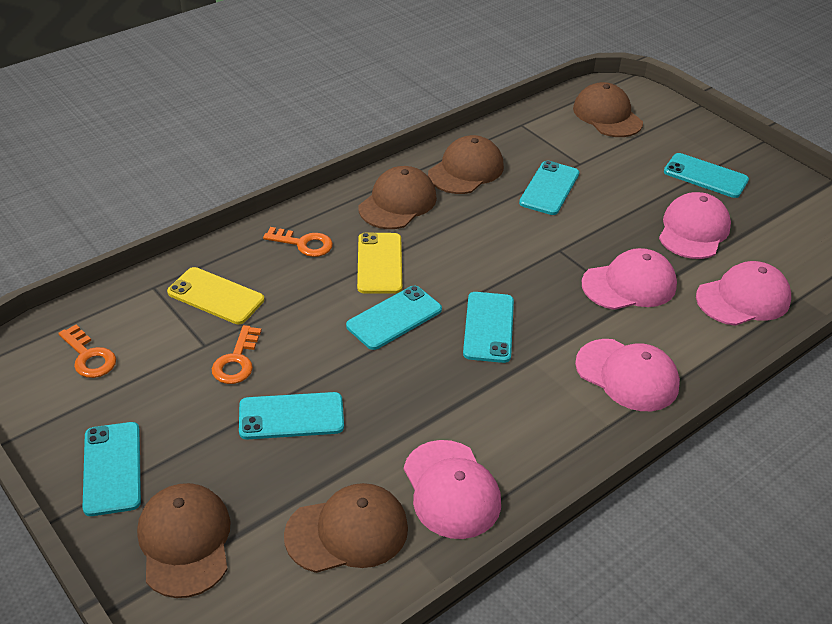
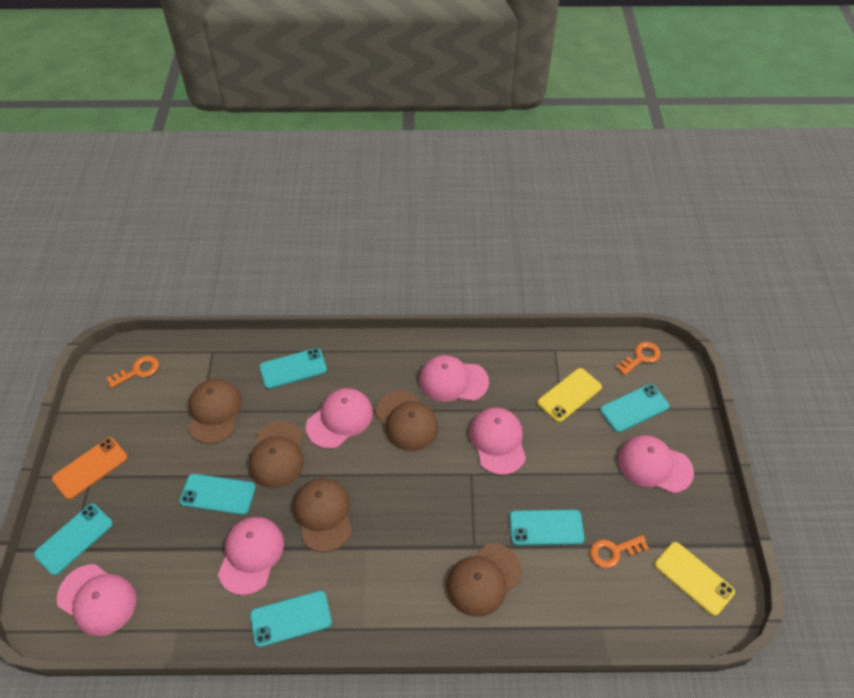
orange phone: none = 0 -> [52,437,128,500] = 1
pink cap: [404,440,501,539] [575,339,680,411] [582,248,677,310] [659,192,731,259] [696,261,791,326] = 5 -> [57,564,136,636] [218,517,284,595] [306,388,373,449] [419,355,489,402] [469,408,526,475] [618,435,694,494] = 6

